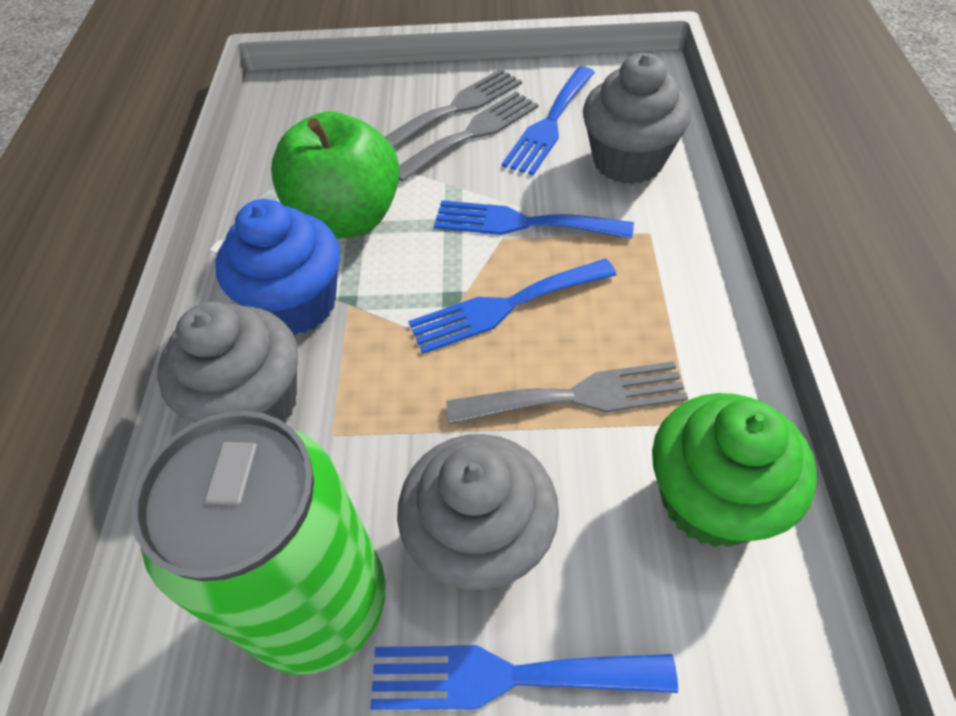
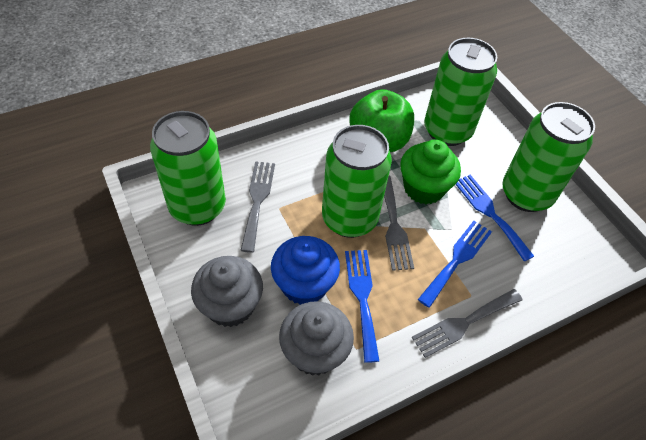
blue fork: [370,645,678,710] [408,259,616,354] [434,200,634,239] [502,67,595,175] = 4 -> [345,250,379,363] [418,221,492,308] [455,175,534,261] = 3
green can: [131,411,386,675] = 1 -> [150,111,226,226] [322,125,392,238] [424,38,497,146] [502,102,595,212] = 4
grey cupcake: [157,302,298,424] [397,434,559,591] [583,53,691,184] = 3 -> [191,256,263,327] [279,301,354,376] = 2

